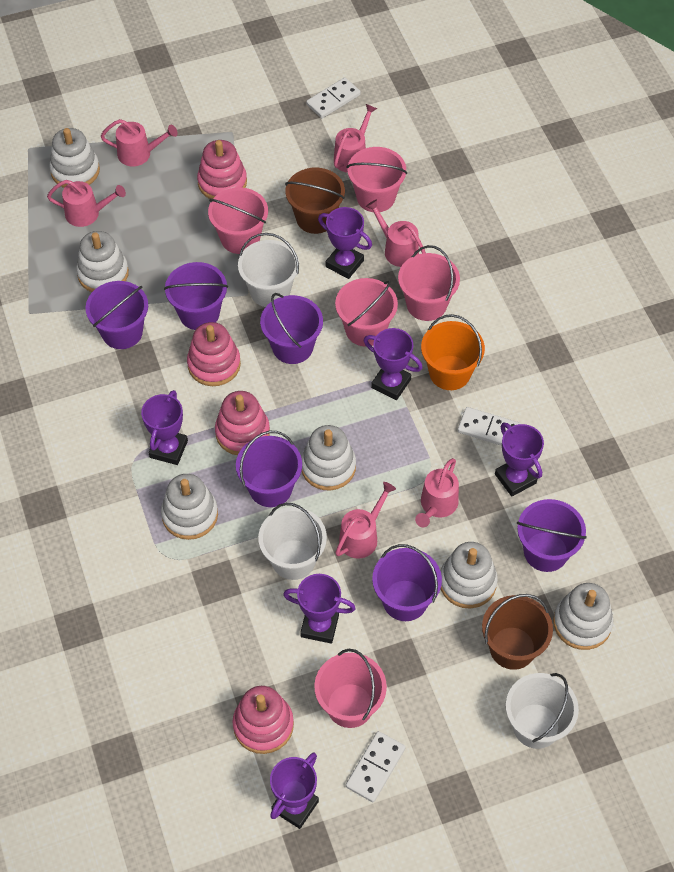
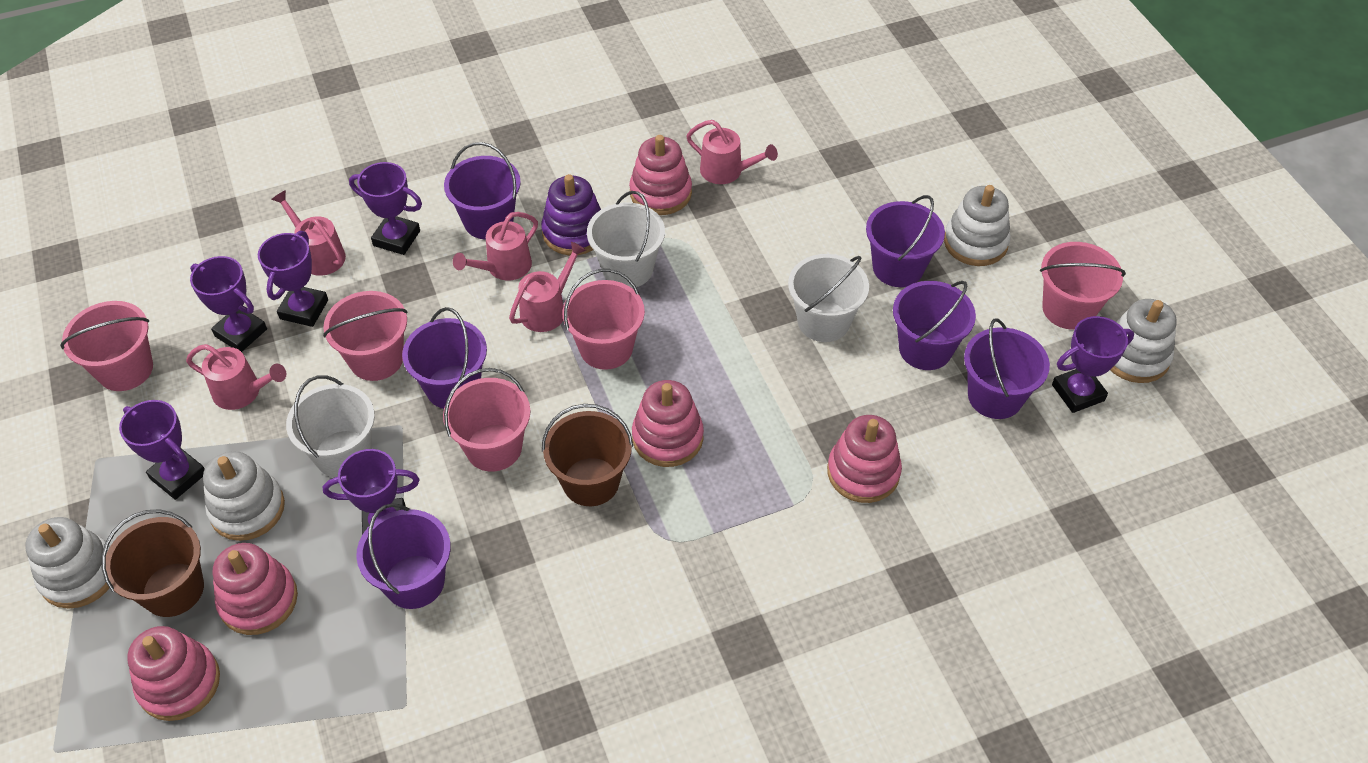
orange bucket: [421,314,485,390] = 1 -> none = 0
pink stacking toy: [187,322,241,386] [197,140,247,199] [215,391,270,455] [232,686,294,754] = 4 -> [127,626,220,721] [213,543,298,635] [629,135,692,215] [632,380,704,467] [827,415,902,503] = 5
pink watering can: [47,180,126,227] [101,119,178,166] [334,104,377,173] [335,482,396,559] [366,199,426,267] [415,458,459,527] = 6 -> [186,344,286,410] [271,190,346,276] [453,212,538,281] [509,242,586,332] [686,120,778,184] = 5
purple stacking toy: none = 0 -> [541,174,601,256] = 1
white domino: [306,77,361,118] [346,731,405,802] [458,407,521,446] = 3 -> none = 0
white stacking toy: [49,128,100,188] [76,231,129,292] [161,474,218,540] [301,425,356,491] [441,542,498,608] [553,583,613,650] = 6 -> [25,517,110,609] [203,451,285,541] [944,185,1011,266] [1110,299,1177,383] = 4

